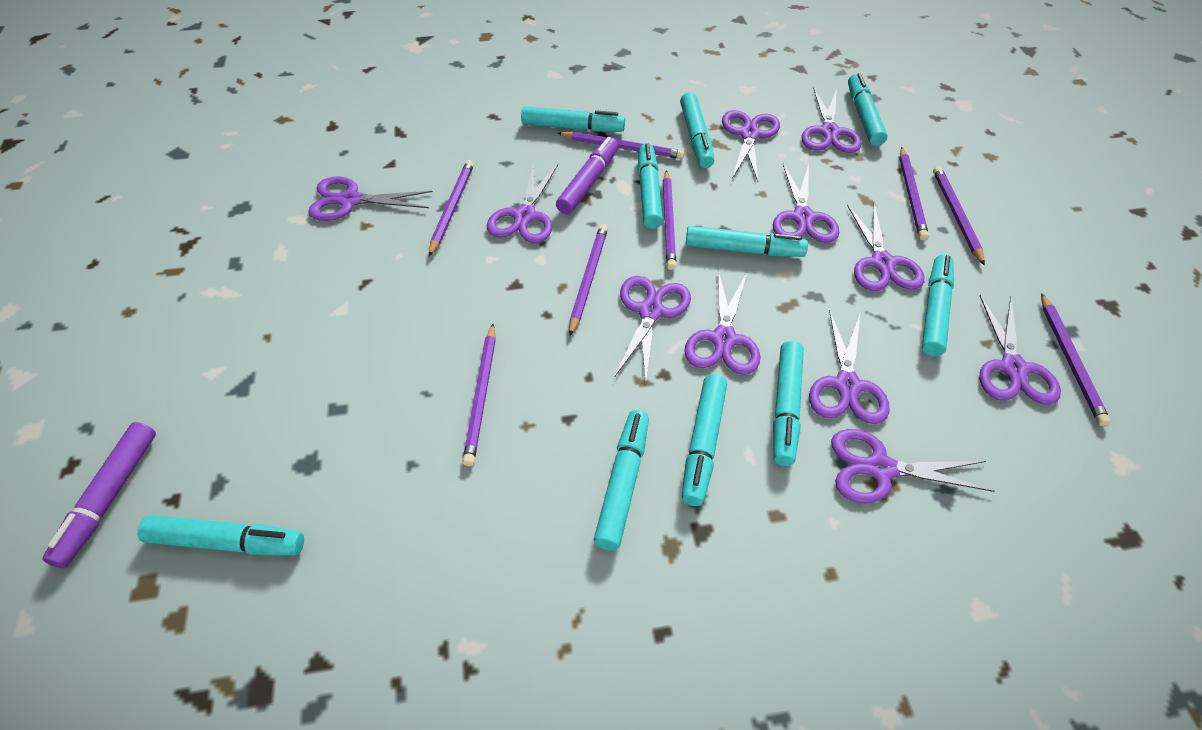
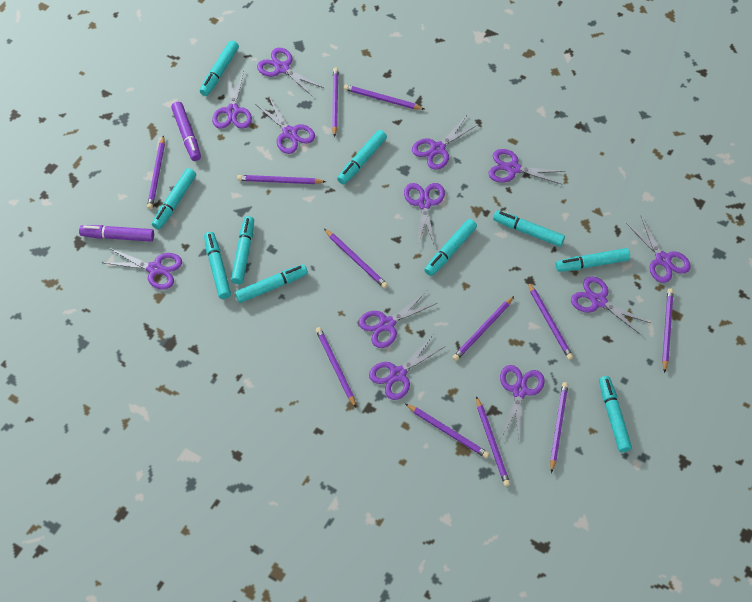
purple pencil: [429,160,474,257] [462,323,496,466] [557,132,685,159] [569,224,608,336] [663,170,677,270] [900,147,929,240] [933,166,985,265] [1041,293,1111,426] = 8 -> [147,135,165,209] [237,175,326,184] [316,327,356,408] [324,229,388,288] [332,67,339,137] [344,85,424,110] [405,404,489,458] [452,296,514,361] [476,396,510,486] [528,282,573,360] [550,382,568,473] [662,289,674,373] = 12
purple scissors: [308,177,433,221] [487,162,558,243] [614,276,691,383] [684,270,760,375] [722,110,780,182] [773,164,839,243] [801,88,862,153] [809,309,890,424] [831,429,994,503] [847,204,925,291] [979,295,1061,405] = 11 -> [102,248,182,290] [212,71,252,129] [257,48,324,97] [257,97,315,154] [359,291,437,348] [369,335,446,400] [404,183,445,246] [412,117,479,170] [488,149,565,185] [500,365,545,439] [571,276,650,336] [626,217,691,283] = 12

